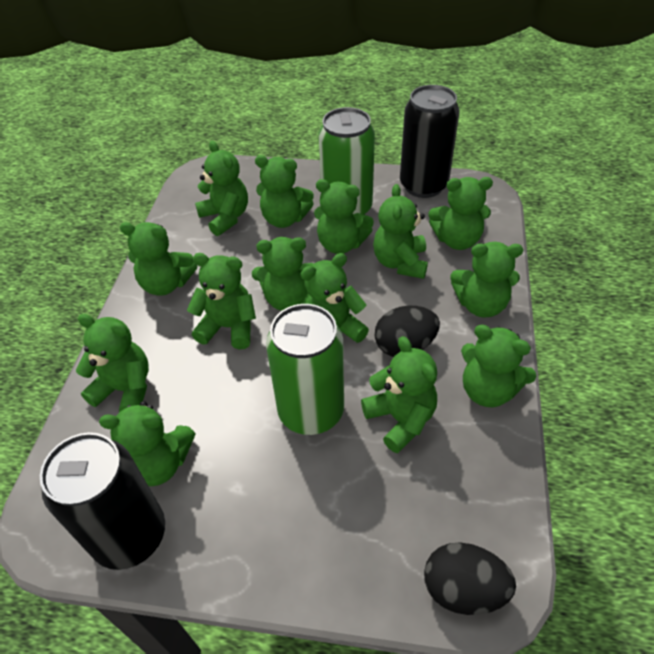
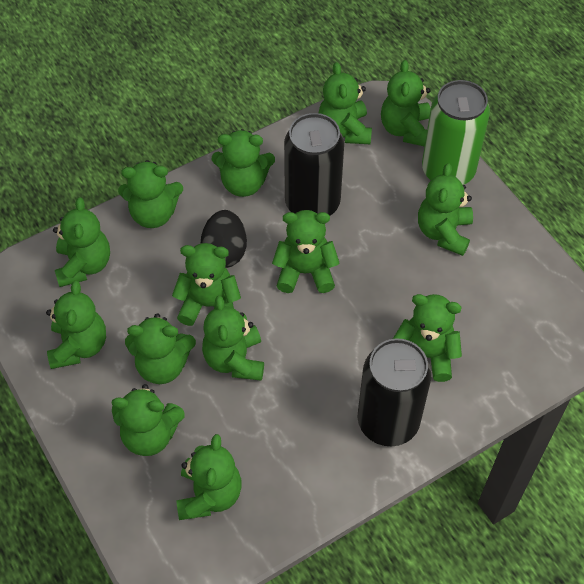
black egg: [375,306,440,357] [424,542,516,615] = 2 -> [201,210,247,268] = 1
green can: [266,304,344,435] [319,107,375,215] = 2 -> [422,80,490,185] = 1

